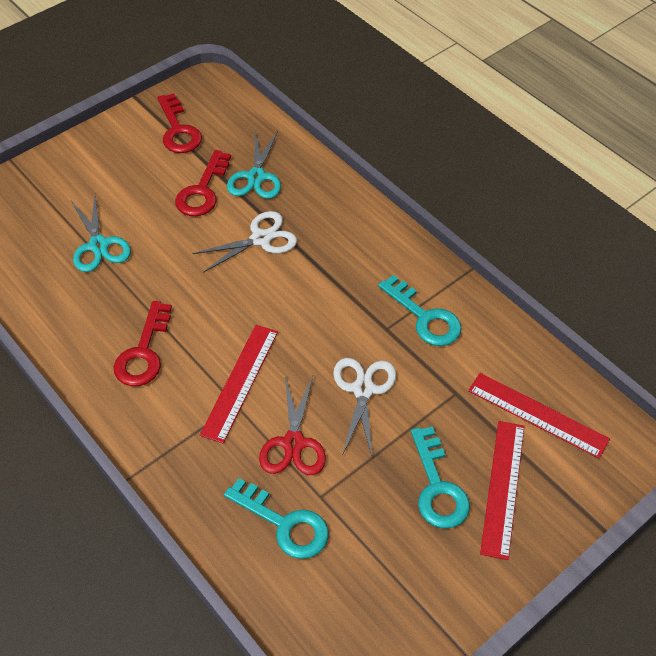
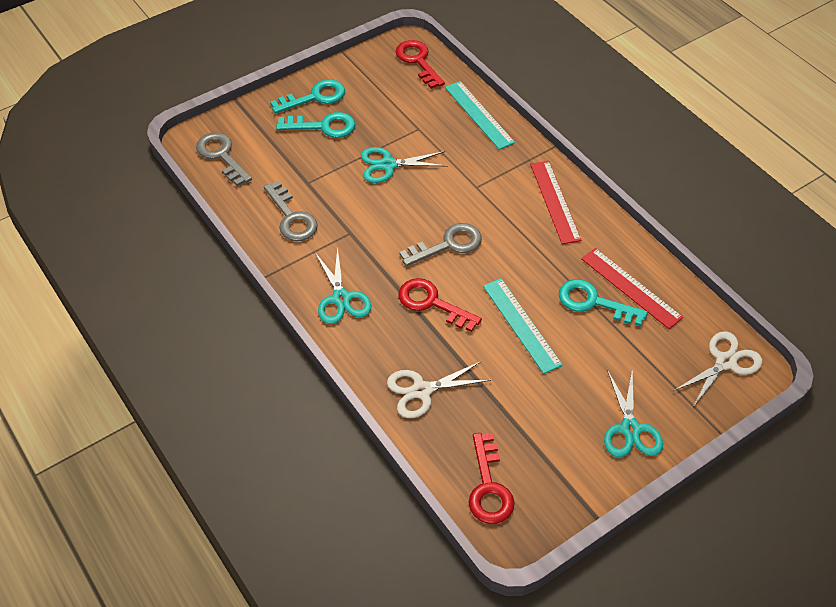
grey key: none = 0 -> [196,132,252,186] [264,181,318,241] [399,223,482,266] = 3
red ruler: [200,325,278,443] [468,373,610,458] [480,421,525,560] = 3 -> [530,161,581,244] [581,248,683,329] = 2
red scissors: [259,376,326,475] = 1 -> none = 0
turquoise ruler: none = 0 -> [445,81,515,150] [483,278,563,374] = 2
turquoise scissors: [71,196,131,272] [227,131,281,199] = 2 -> [316,246,371,324] [361,147,447,183] [604,368,663,457] = 3

